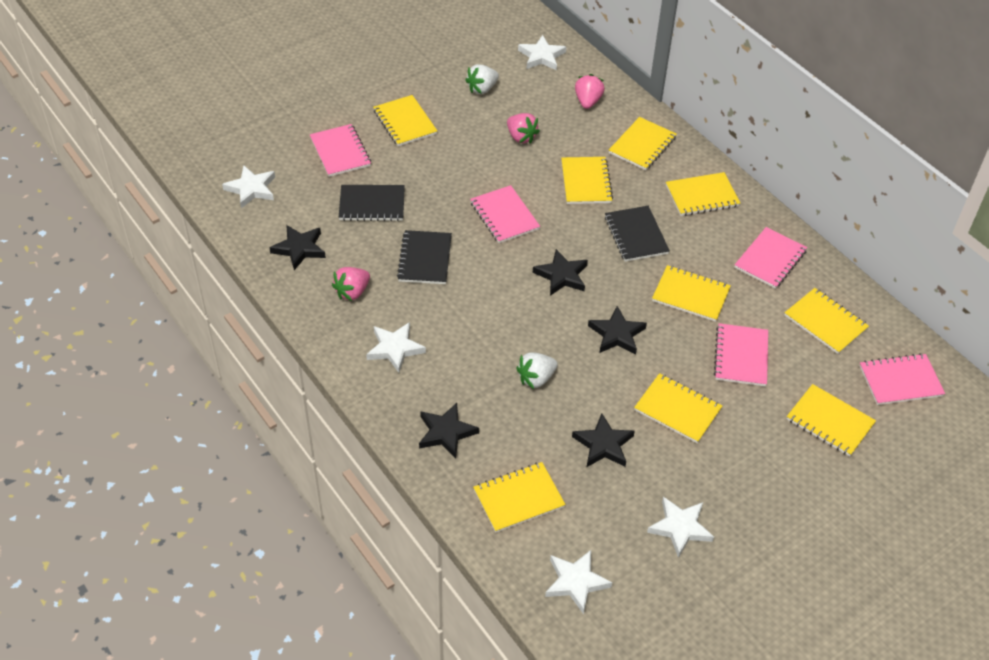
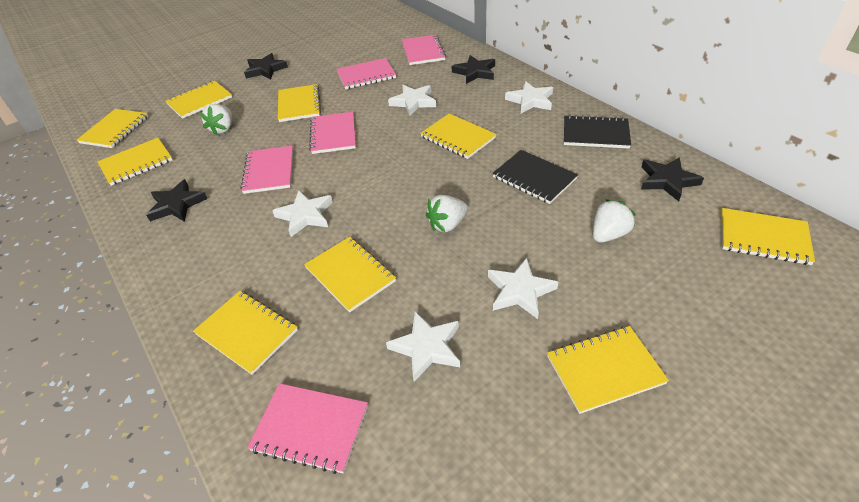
black notebook: [339,185,405,221] [397,230,452,284] [605,206,670,262] = 3 -> [493,150,578,204] [564,115,631,149] = 2
black star: [269,225,326,270] [419,403,479,459] [533,249,588,296] [572,413,635,467] [588,306,647,355] = 5 -> [146,179,207,222] [244,53,288,80] [452,55,495,84] [641,157,704,202] = 4
pink strawberry: [332,267,370,301] [507,113,540,144] [575,74,605,109] = 3 -> none = 0
white strawberry: [465,64,499,94] [516,352,558,389] = 2 -> [200,104,232,135] [426,195,468,232] [593,199,636,242] = 3

